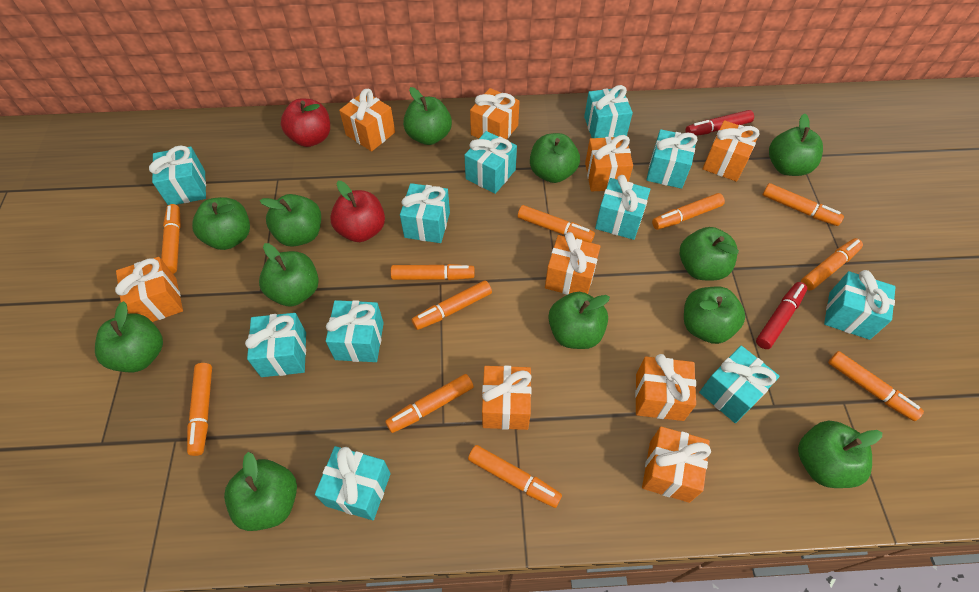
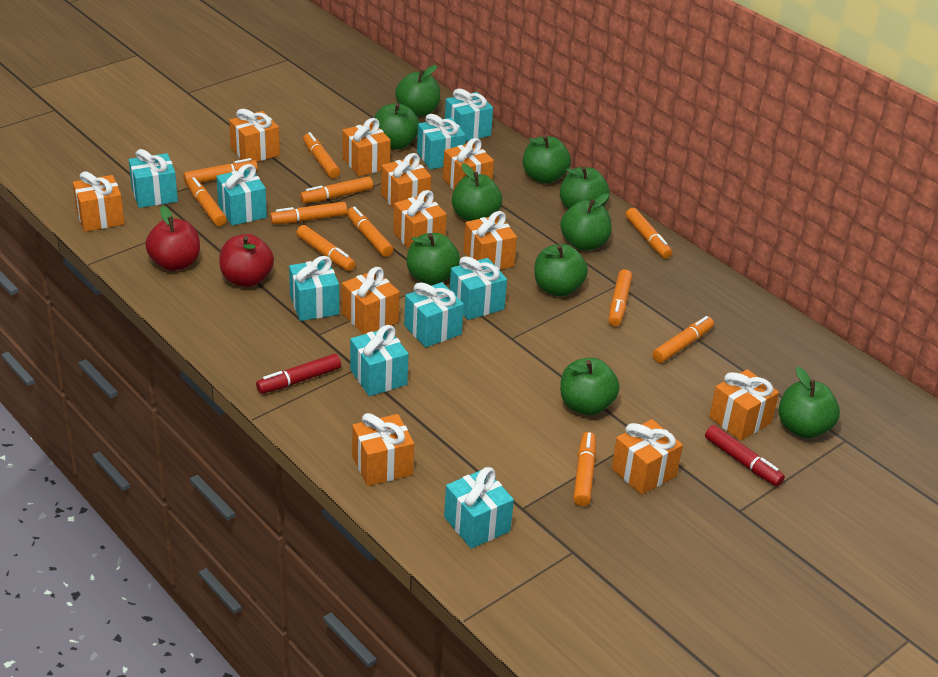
green apple: [95,301,163,372] [192,197,250,250] [224,452,297,531] [259,243,319,307] [260,194,321,247] [403,87,452,145] [530,133,580,183] [548,292,610,349] [680,227,739,281] [684,286,745,344] [769,113,823,176] [798,421,882,488] = 12 -> [374,103,419,149] [395,65,440,117] [407,233,460,285] [452,163,502,221] [523,135,571,184] [534,244,588,296] [560,166,610,209] [560,193,612,251] [560,358,619,415] [779,367,840,438] = 10
orange gift: [115,257,183,322] [339,89,395,151] [470,88,520,139] [482,366,532,430] [545,232,601,295] [585,135,633,192] [635,354,696,421] [642,427,711,503] [703,120,760,182] = 9 -> [73,171,125,232] [229,109,280,162] [342,118,391,176] [342,267,400,334] [352,413,414,486] [381,153,431,209] [393,190,447,249] [443,138,494,190] [464,211,517,270] [612,419,683,495] [709,369,779,441] = 11
turquoise gift: [149,145,206,205] [245,313,306,377] [315,446,391,520] [326,300,384,362] [400,183,450,243] [464,131,517,194] [584,85,633,138] [595,175,650,240] [646,129,698,189] [699,346,780,423] [824,270,896,340] = 11 -> [129,149,178,208] [216,164,267,226] [289,256,339,321] [350,325,409,396] [404,282,464,348] [417,114,465,169] [444,467,514,549] [445,88,493,142] [450,256,507,320] = 9

